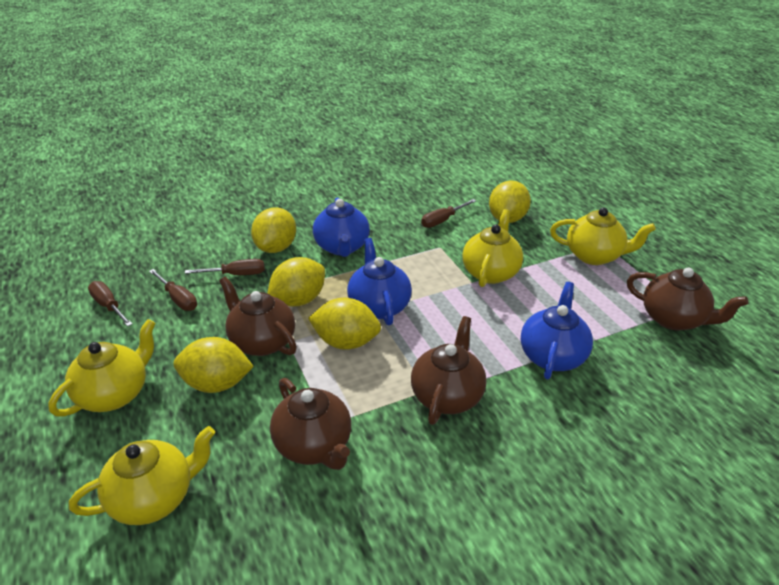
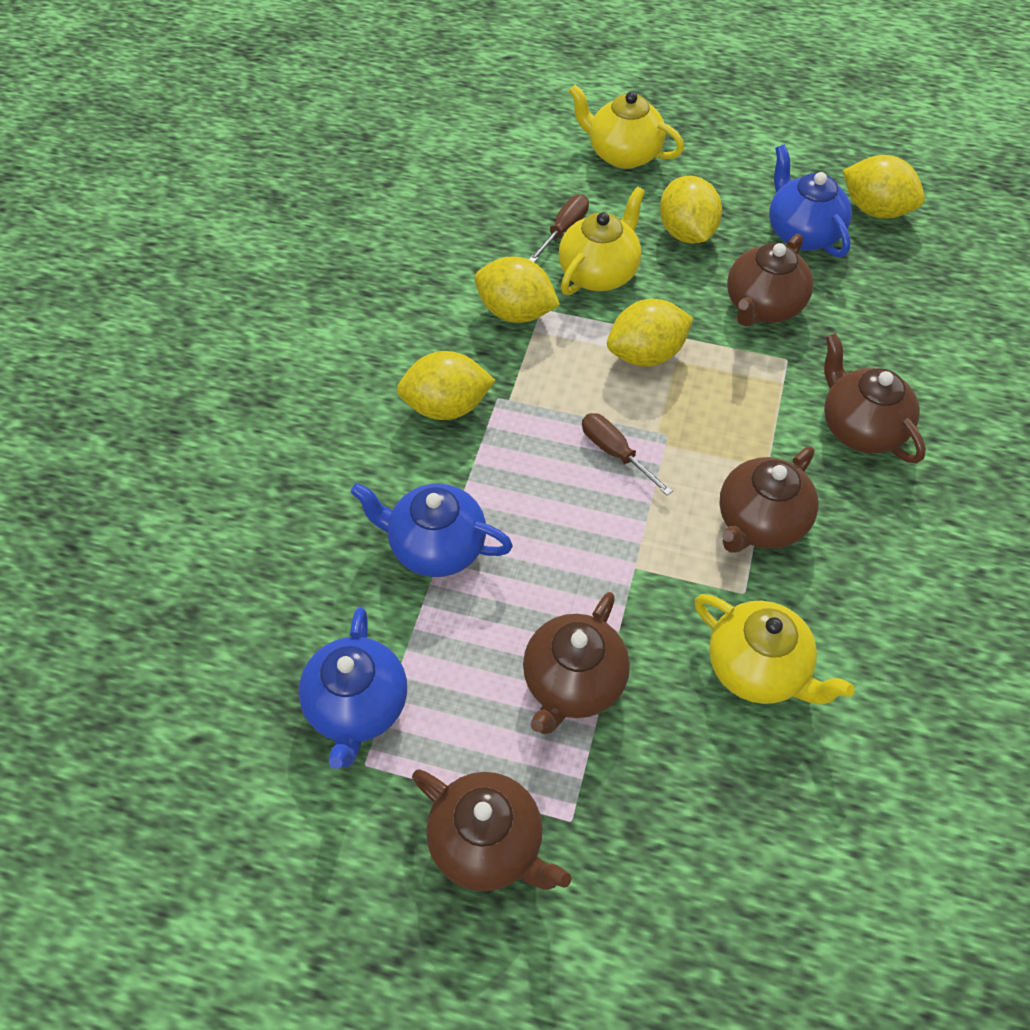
brown screwdriver: [88,281,133,327] [149,269,197,311] [185,259,265,275] [421,199,476,228] = 4 -> [529,195,589,263] [582,413,672,495] = 2
brown teapot: [219,277,297,356] [270,378,351,470] [411,316,486,425] [627,267,748,330] = 4 -> [412,769,572,891] [523,592,630,734] [719,447,818,553] [727,234,814,327] [824,333,926,464] = 5
yellow teapot: [48,319,156,417] [69,426,215,525] [462,209,523,287] [550,208,656,265] = 4 -> [559,187,645,295] [569,85,684,169] [695,594,855,705] = 3

